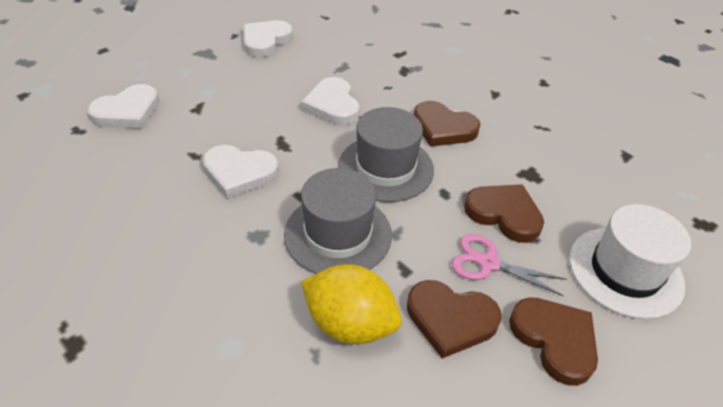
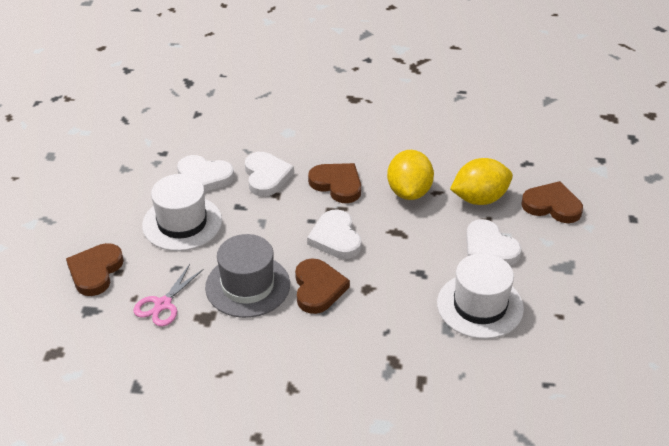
grey hat: [284,168,392,274] [338,107,434,202] = 2 -> [205,234,290,318] = 1
white hat: [569,204,691,319] = 1 -> [142,174,222,251] [437,253,524,339] = 2
yellow lemon: [301,264,402,344] = 1 -> [387,150,434,200] [450,158,513,205] = 2

